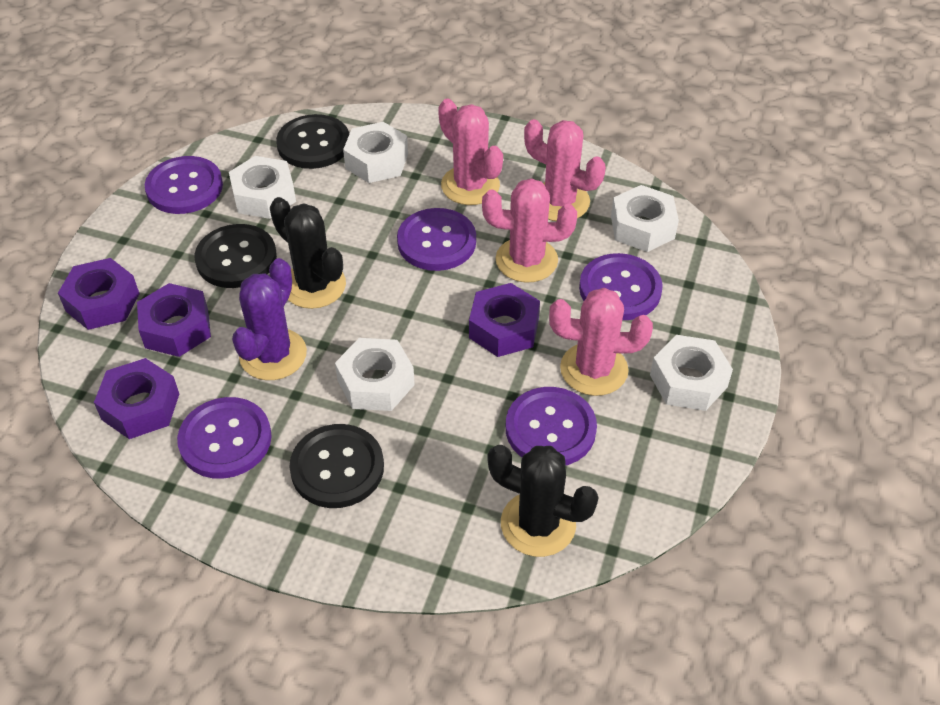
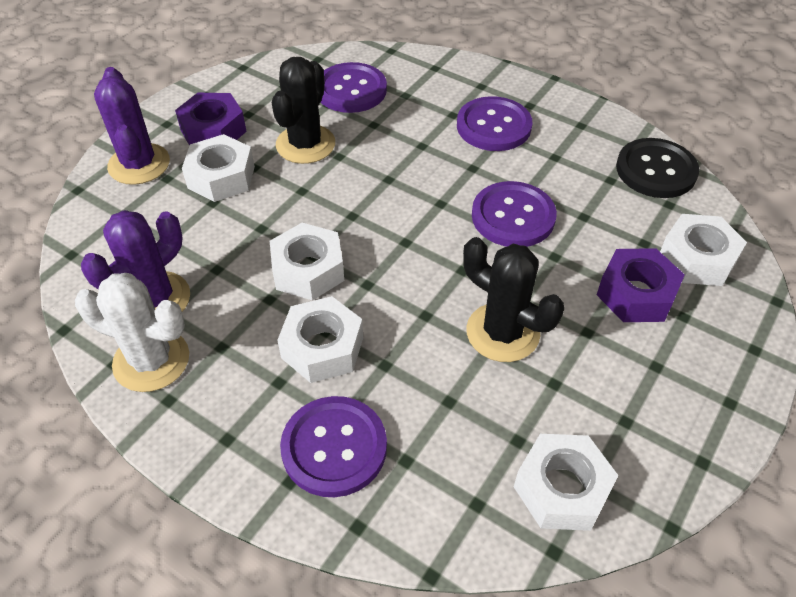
black button: [195,224,277,288] [276,114,349,169] [289,424,384,508] = 3 -> [616,138,700,198] = 1
pink cactus: [438,99,503,205] [482,178,577,283] [524,119,606,221] [549,288,653,396] = 4 -> none = 0
purple button: [145,156,223,214] [177,397,272,479] [397,208,476,271] [506,387,597,466] [579,253,663,320] = 5 -> [280,396,387,497] [321,62,387,113] [457,96,533,151] [472,181,557,247] = 4
purple cactus: [232,258,307,380] = 1 -> [81,210,190,312] [94,67,170,185] = 2
purple nut: [58,258,140,330] [94,358,179,439] [137,283,211,357] [469,283,540,357] = 4 -> [175,93,247,146] [597,248,685,322] = 2
white cactus: none = 0 -> [75,273,189,392] = 1

